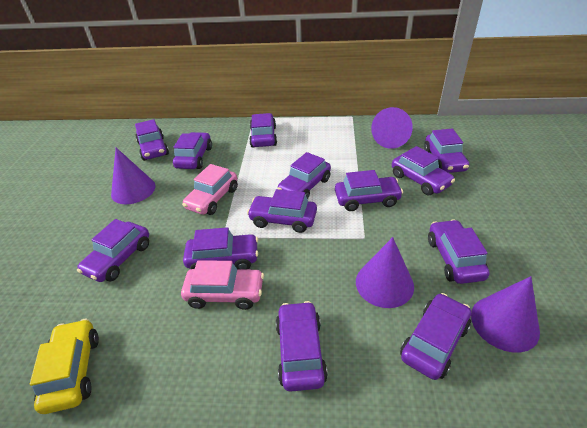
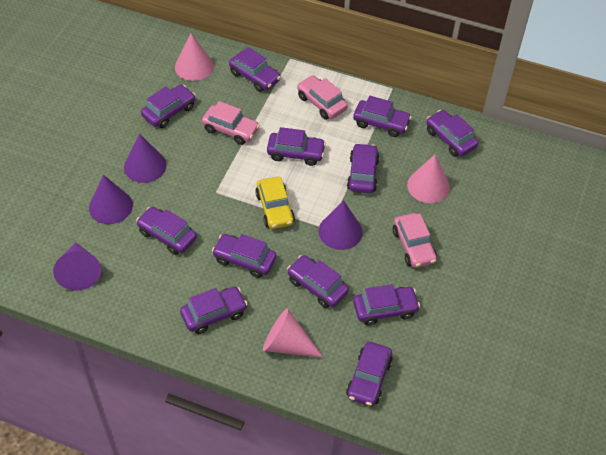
pink car: [181,260,264,310] [182,164,238,215] = 2 -> [202,101,260,145] [297,75,348,120] [393,213,437,268] = 3
pink cone: none = 0 -> [175,33,214,81] [263,309,324,358] [407,155,450,203] = 3
purple car: [77,219,149,282] [135,119,169,161] [173,132,212,169] [183,227,258,270] [247,189,317,233] [249,113,277,147] [276,301,328,392] [277,152,331,199] [335,170,403,211] [392,146,455,195] [400,293,471,380] [424,128,469,173] [428,219,490,284] = 13 -> [136,207,197,255] [141,85,196,128] [180,287,248,334] [212,234,276,278] [229,47,281,92] [267,127,326,166] [287,255,349,308] [346,342,393,406] [347,143,380,193] [353,96,412,137] [353,284,420,326] [426,110,478,157] = 12

